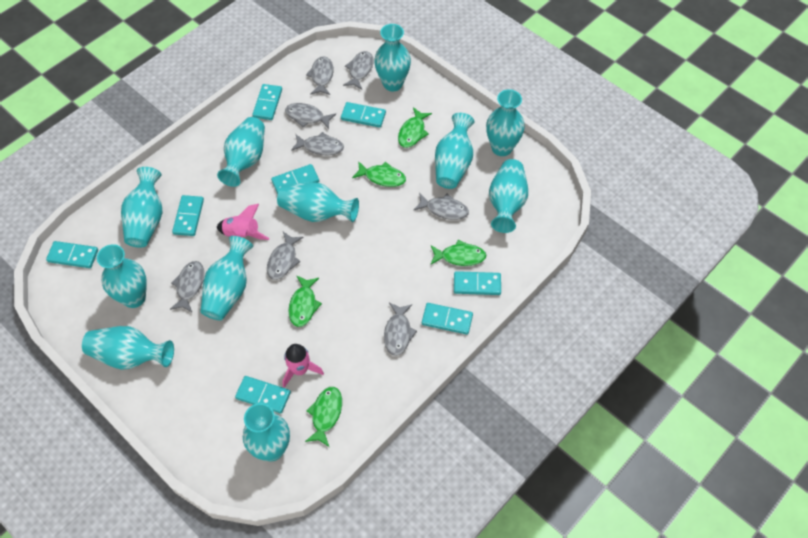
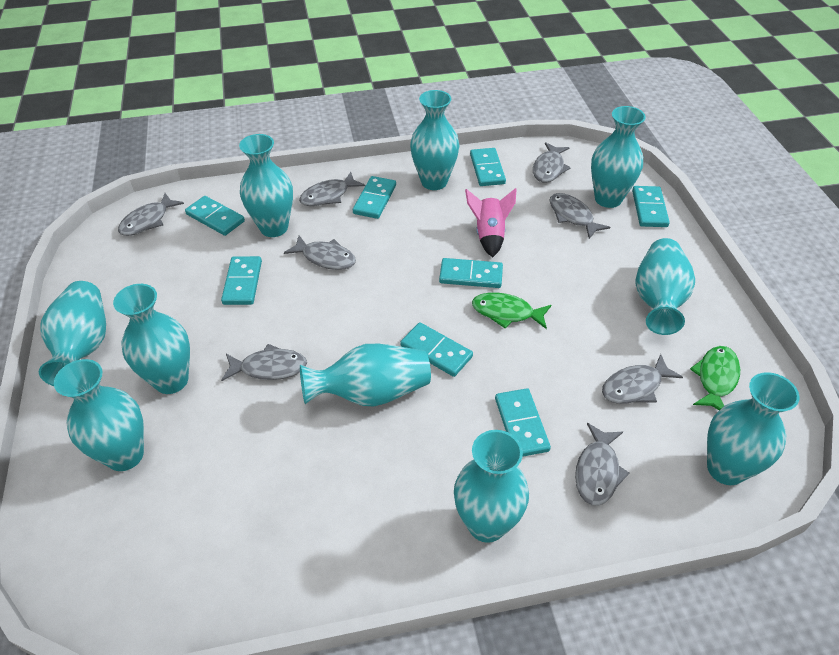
green fish: [288,276,322,327] [305,387,342,447] [352,161,406,187] [398,107,432,148] [430,239,487,266] = 5 -> [472,292,551,329] [690,346,740,410] = 2
pink rocket: [216,204,270,240] [282,344,324,388] = 2 -> [465,188,517,257] = 1
turquoise vase: [82,326,174,370] [97,244,147,308] [121,167,162,248] [200,236,253,320] [217,117,265,187] [243,403,290,461] [277,182,359,222] [374,24,411,91] [435,113,474,189] [486,89,525,156] [489,159,528,233] = 11 -> [39,281,106,386] [54,359,144,471] [113,284,190,394] [239,134,293,237] [300,344,431,407] [410,90,459,190] [454,430,529,543] [591,106,646,208] [636,238,695,335] [707,372,800,485] = 10

